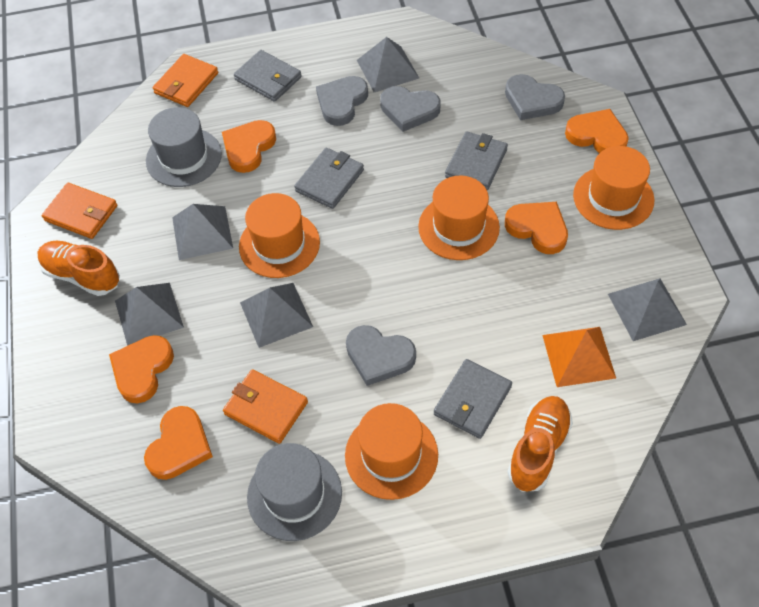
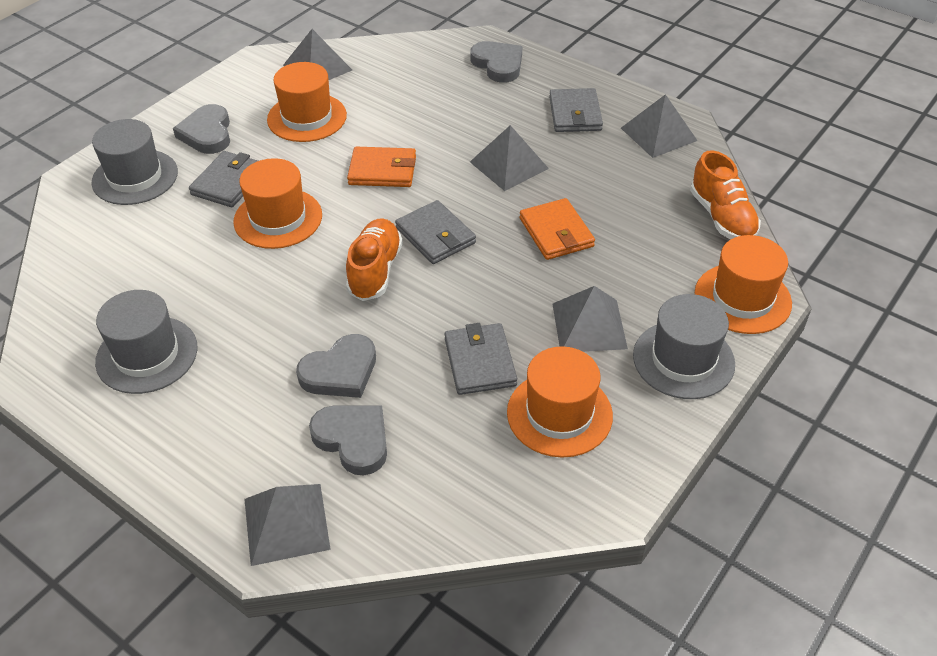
grey hat: [146,107,222,187] [247,443,342,541] = 2 -> [91,119,178,205] [95,290,198,394] [633,294,735,399] = 3
orange heart: [109,335,174,403] [144,406,213,480] [222,120,276,173] [505,202,568,254] [565,109,629,153] = 5 -> none = 0
orange pyramid: [542,327,616,387] = 1 -> none = 0
orange wallet: [42,183,118,239] [153,54,218,107] [223,369,308,444] = 3 -> [347,147,416,187] [520,198,595,260] = 2

